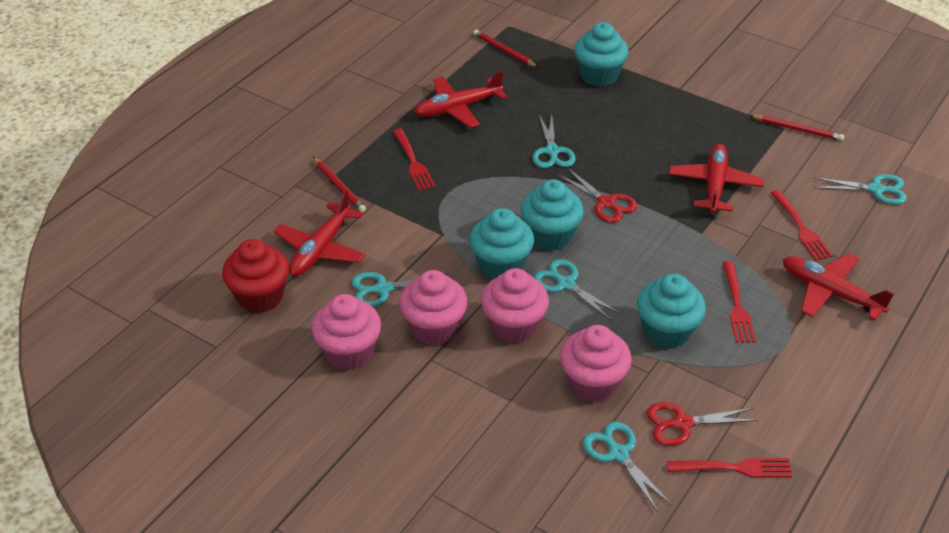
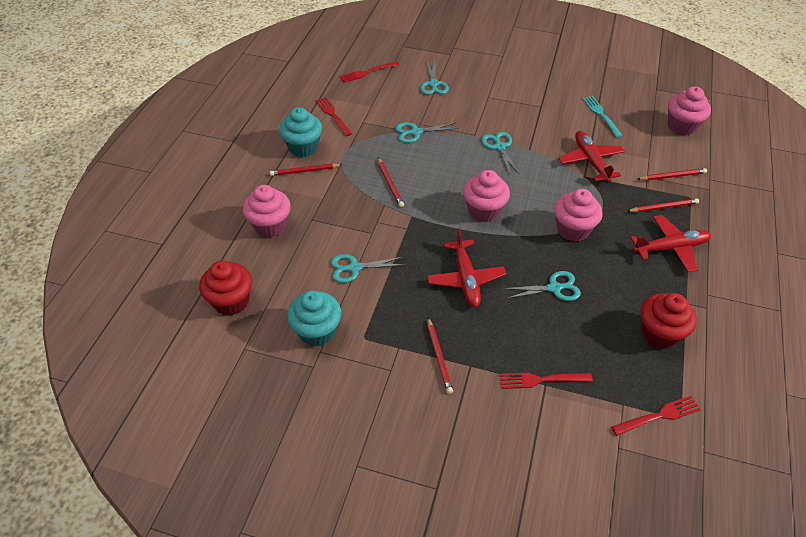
red cupcake: [222,239,289,313] = 1 -> [199,261,252,316] [641,293,697,349] = 2
red pencil: [313,157,366,213] [473,30,538,67] [750,115,844,141] = 3 -> [270,164,341,176] [378,158,404,207] [427,318,453,394] [628,198,699,212] [638,168,707,180] = 5
red plane: [274,190,366,276] [414,71,507,128] [669,144,764,213] [783,253,894,320] = 4 -> [428,228,506,307] [559,131,625,182] [630,215,711,272] = 3
red scissors: [558,168,637,223] [646,402,758,446] = 2 -> none = 0
turquoise cupcake: [470,208,534,279] [520,179,584,251] [574,22,629,87] [637,273,706,349] = 4 -> [279,107,322,157] [287,290,341,347] = 2
turquoise fork: none = 0 -> [582,96,623,138] = 1

